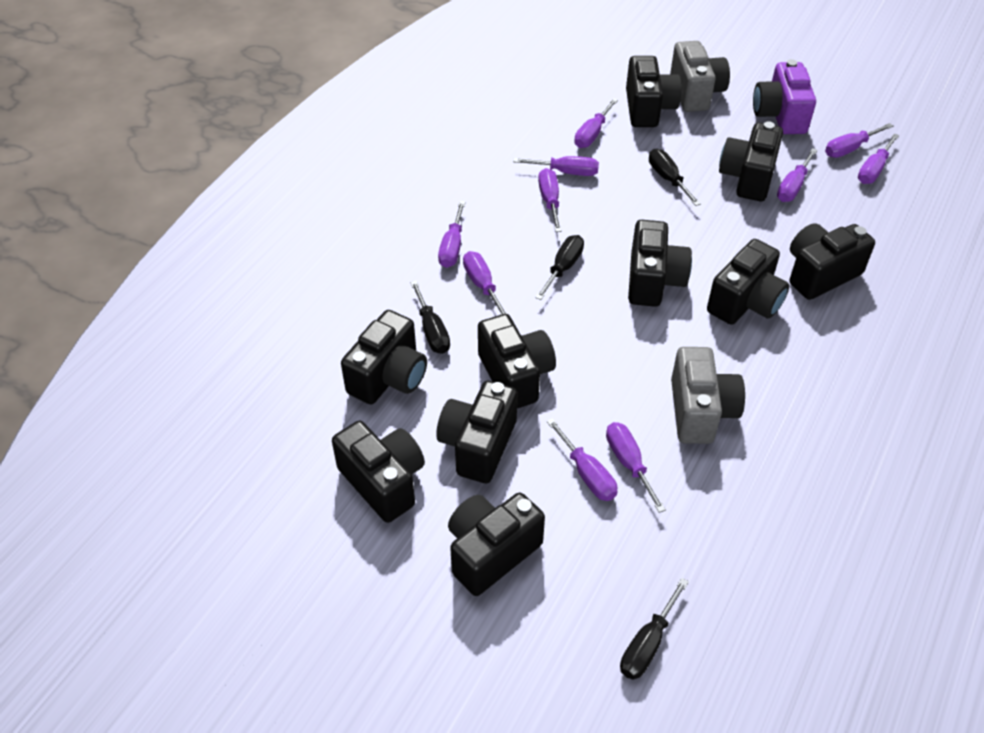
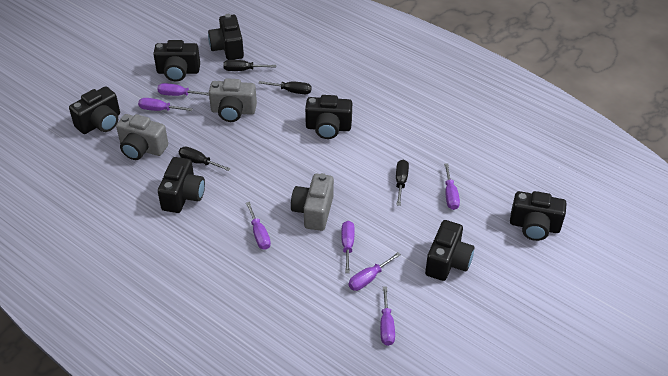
black camera: [332,421,425,523] [341,310,427,404] [436,381,517,483] [448,493,545,596] [478,314,556,408] [626,56,681,127] [628,220,692,307] [707,239,789,325] [719,121,783,201] [790,223,875,300] = 10 -> [69,86,120,134] [153,40,200,82] [158,157,205,213] [208,14,244,60] [305,95,352,139] [425,220,474,281] [510,191,567,241] = 7
grey camera: [670,41,730,112] [671,347,745,444] = 2 -> [116,114,168,160] [209,78,257,122] [291,173,334,231] = 3
purple camera: [753,59,816,134] = 1 -> none = 0
purple screwdriver: [438,201,465,268] [463,251,507,315] [513,156,599,176] [538,168,562,232] [547,418,617,501] [574,98,618,148] [606,422,666,513] [777,148,818,202] [825,123,893,158] [858,133,899,184] = 10 -> [138,98,193,111] [157,83,209,96] [246,202,271,250] [341,221,355,273] [349,252,401,291] [380,287,395,346] [444,163,460,210] = 7

